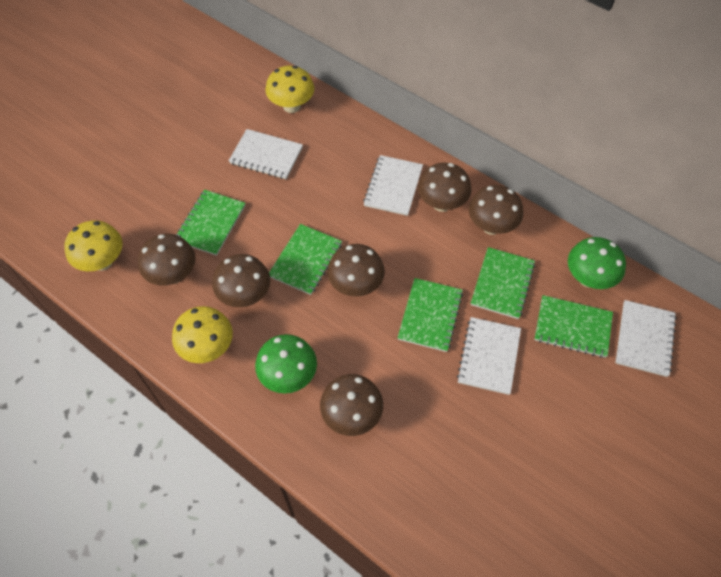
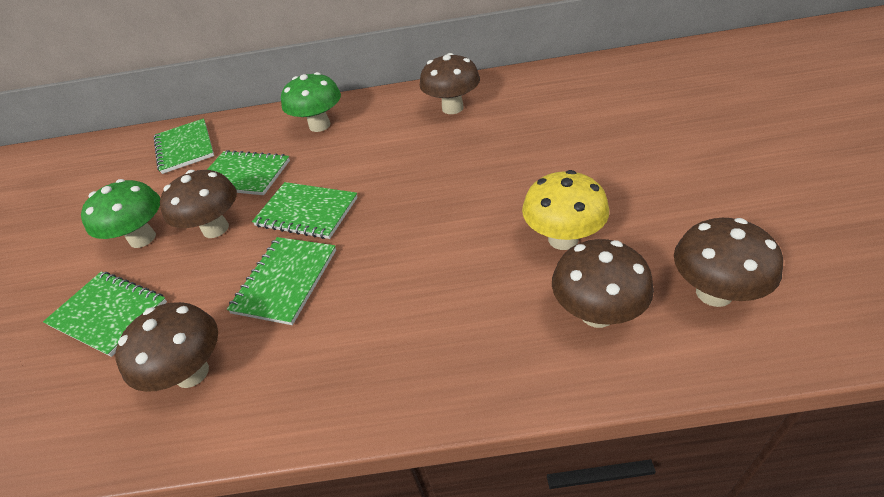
brown mushroom: [138,234,196,286] [212,254,270,307] [320,374,383,436] [327,244,385,297] [418,163,472,212] [469,185,523,235] = 6 -> [115,302,218,392] [160,170,237,238] [420,53,480,114] [552,239,654,328] [674,218,783,307] = 5
white notebook: [229,129,303,179] [363,155,423,216] [457,317,521,395] [615,300,677,377] = 4 -> none = 0
yellow mushroom: [64,220,123,271] [172,306,233,363] [265,66,314,113] = 3 -> [522,170,609,250] = 1

